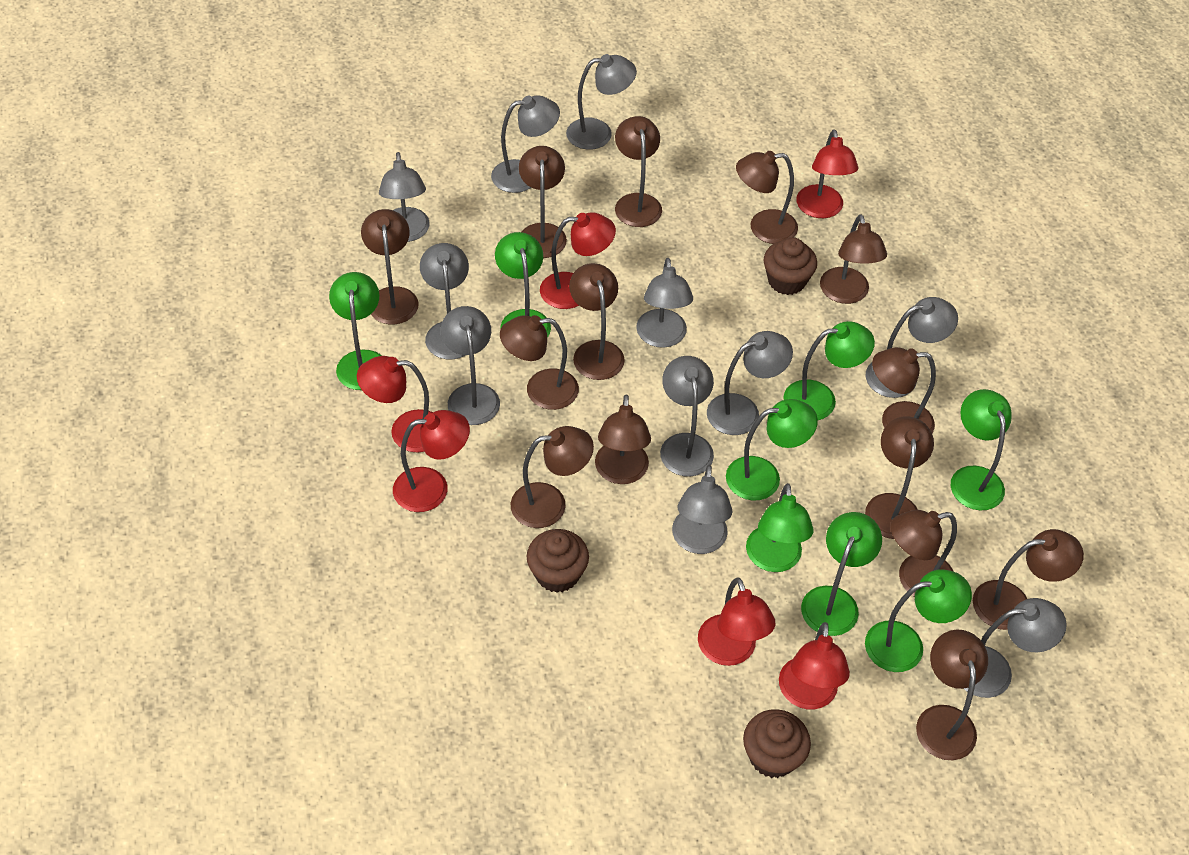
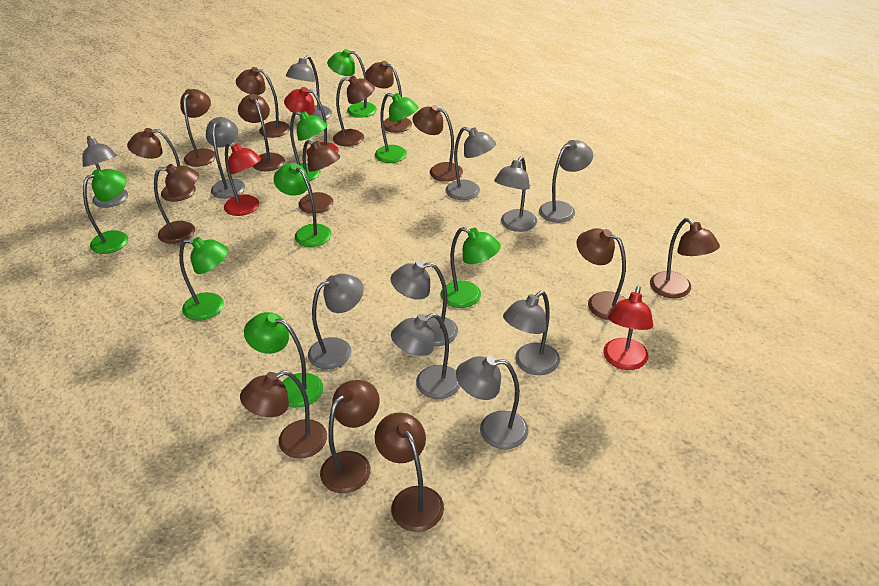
brown cupcake: [527,529,589,593] [743,709,811,778] [764,237,817,295] = 3 -> none = 0
red lamp: [357,356,433,453] [393,410,470,512] [540,212,616,309] [698,577,775,666] [779,622,850,709] [796,129,858,218] = 6 -> [224,142,261,216] [284,87,338,156] [603,286,653,370] = 3

